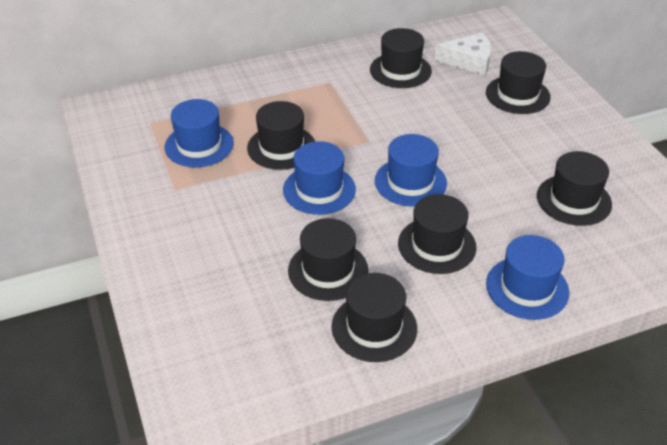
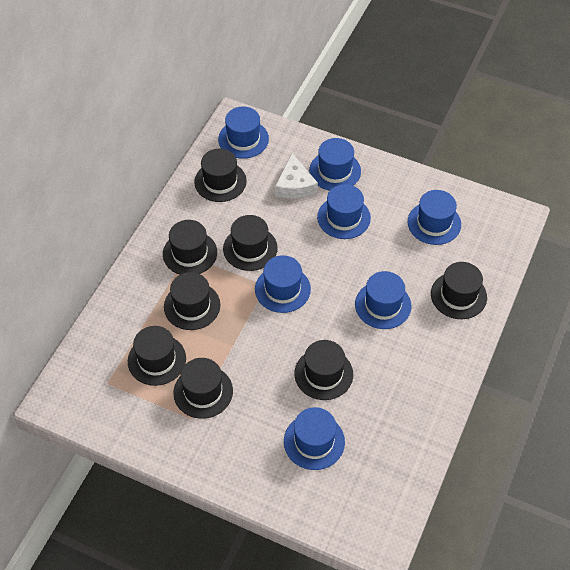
black hat: [247,101,315,170] [288,218,369,301] [331,273,417,362] [370,28,432,88] [398,194,476,274] [486,51,551,114] [537,151,612,226] = 7 -> [128,326,186,386] [163,220,217,275] [164,272,220,330] [173,358,233,419] [194,148,247,202] [223,215,278,271] [294,340,353,400] [431,262,487,319] = 8
blue hat: [165,99,234,167] [283,141,356,215] [375,134,447,206] [486,235,569,320] = 4 -> [218,106,269,159] [255,255,311,313] [284,407,345,470] [309,138,361,191] [317,184,371,239] [355,271,411,329] [408,190,461,245] = 7

